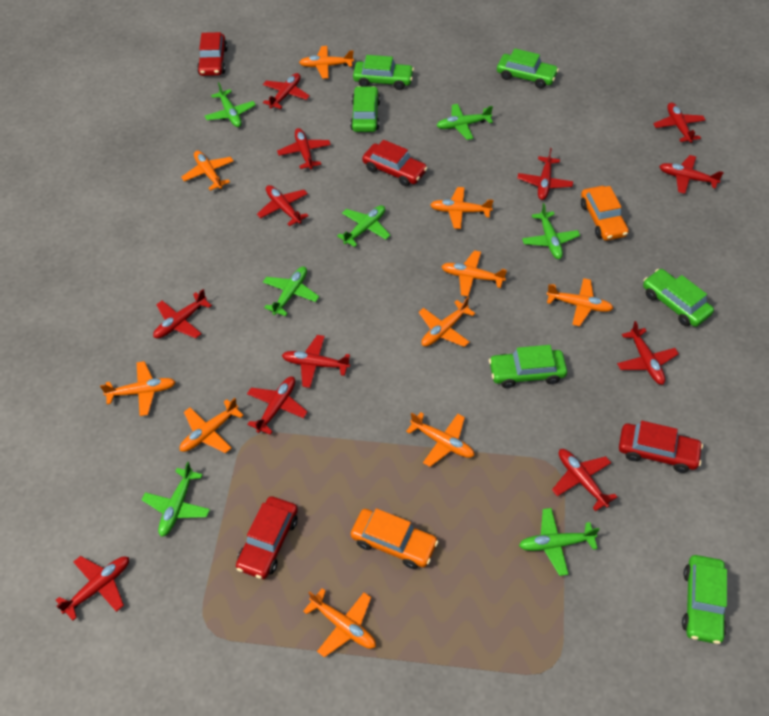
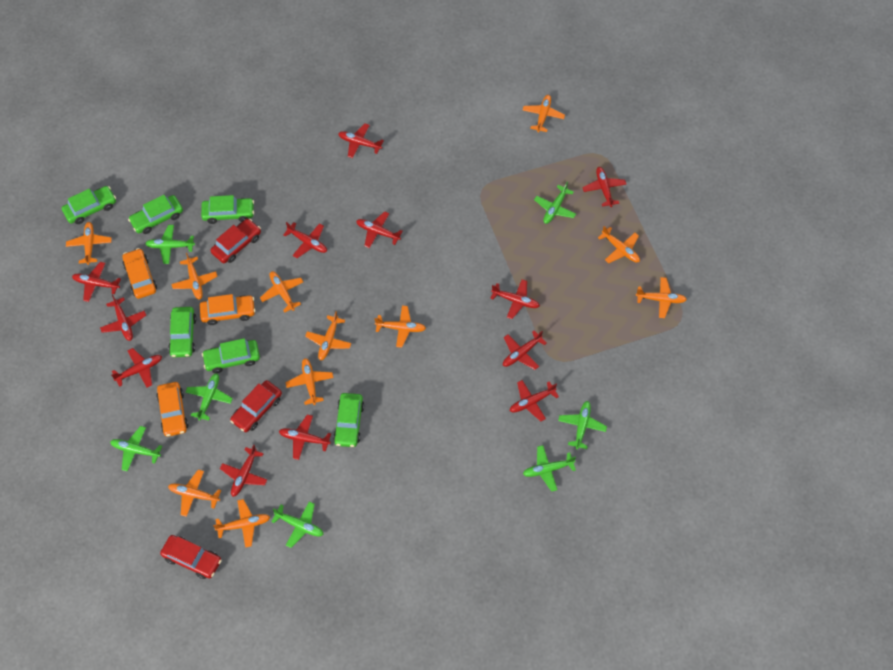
orange car: [351,508,438,569] [581,186,629,241] = 2 -> [122,248,157,299] [156,382,189,437] [200,294,255,325] = 3
orange plane: [100,361,176,416] [180,398,244,453] [181,150,234,191] [299,46,354,79] [303,588,376,657] [406,412,475,467] [418,297,475,347] [430,187,494,229] [441,250,507,297] [546,278,613,326] = 10 -> [66,222,112,265] [168,470,221,517] [172,253,217,300] [213,499,270,548] [260,271,303,312] [285,358,333,405] [305,311,352,361] [374,306,426,348] [523,95,565,132] [598,226,640,263] [636,277,687,318] = 11
red car: [197,32,228,76] [236,496,298,579] [362,140,427,186] [619,421,703,473] = 4 -> [160,535,222,579] [210,219,261,263] [230,380,282,432] = 3

